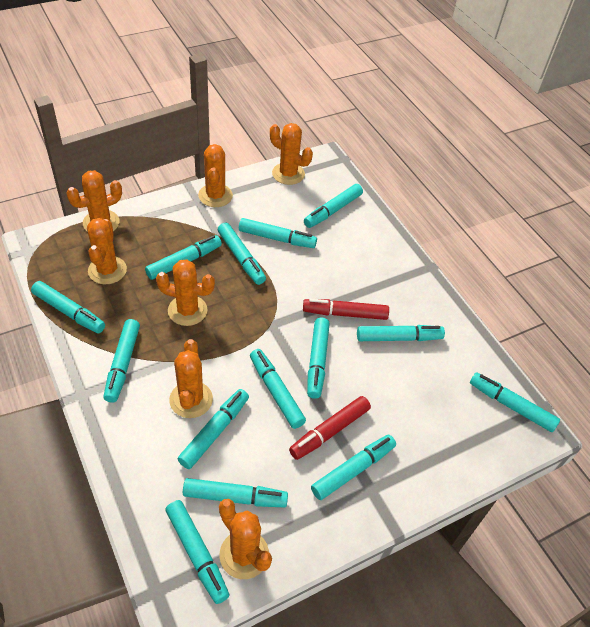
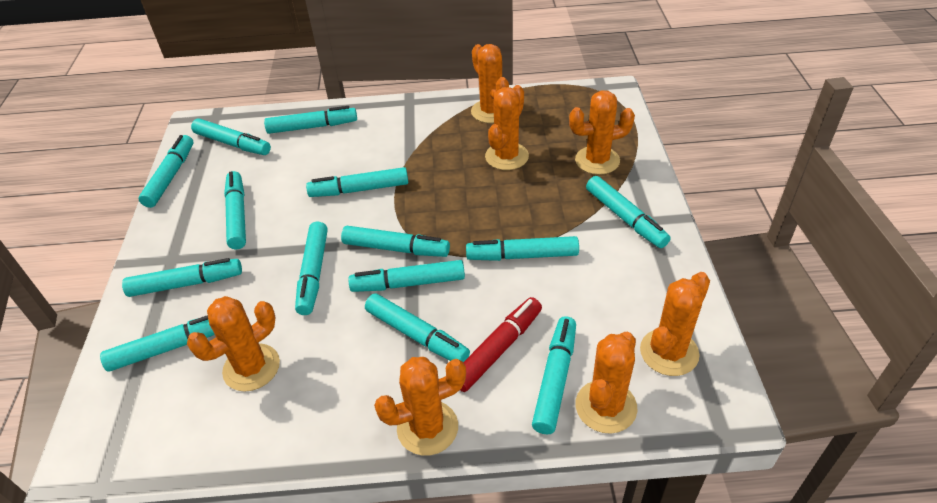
red marker: [289,396,371,460] [303,299,389,320] = 2 -> [460,297,542,392] = 1

